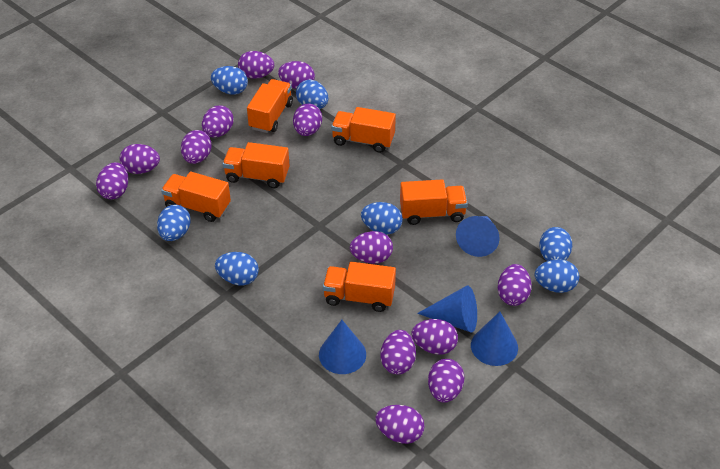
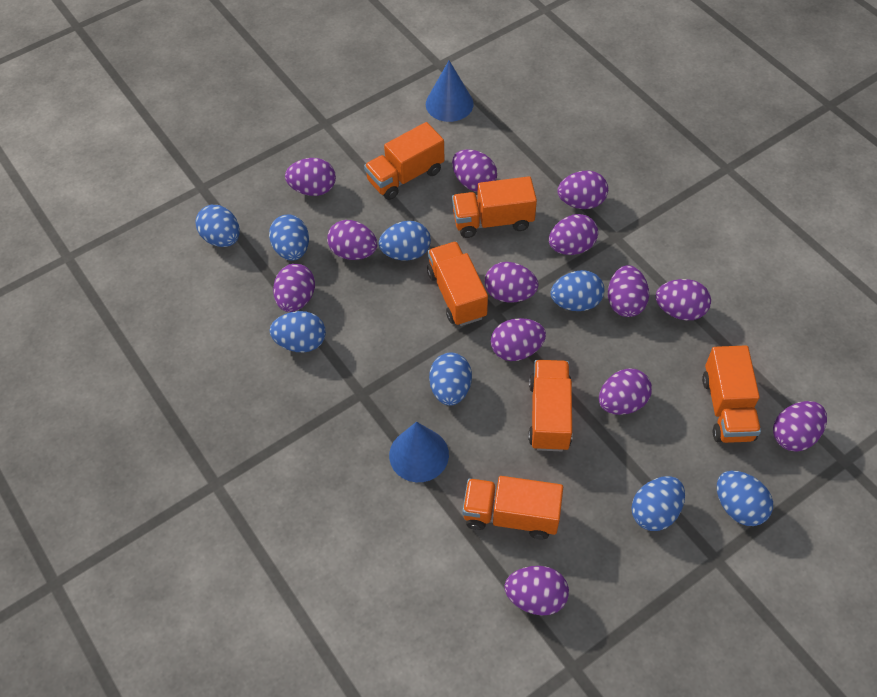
blue cone: [319,320,366,374] [417,286,477,332] [456,216,499,257] [471,312,518,366] = 4 -> [389,422,449,482] [426,61,474,122] = 2
blue egg: [157,205,191,241] [211,66,248,94] [215,252,259,285] [296,80,328,109] [361,202,403,234] [535,259,579,293] [539,227,572,261] = 7 -> [196,205,240,247] [269,214,309,261] [270,311,326,352] [379,221,431,261] [429,352,472,406] [551,270,605,311] [631,476,685,531] [717,471,773,526] = 8

